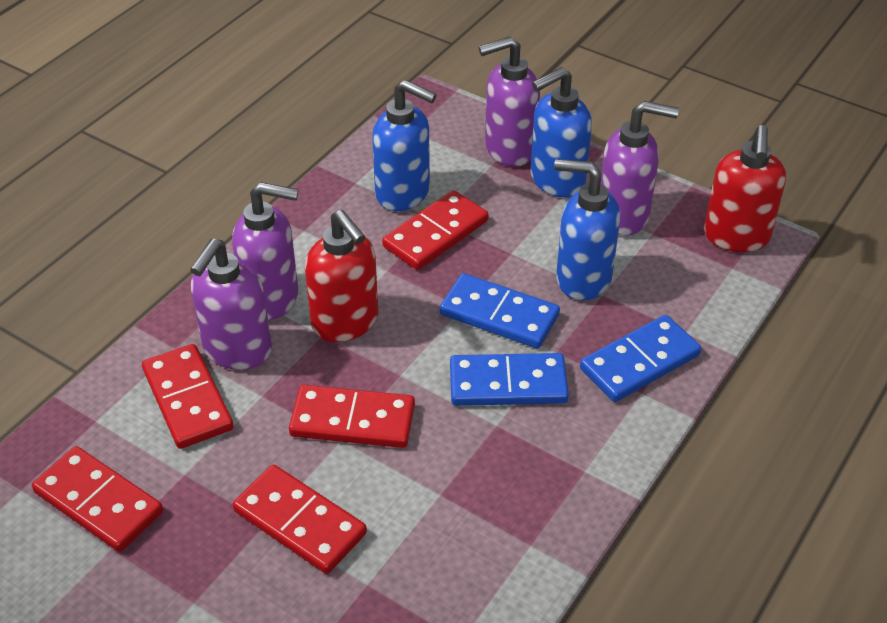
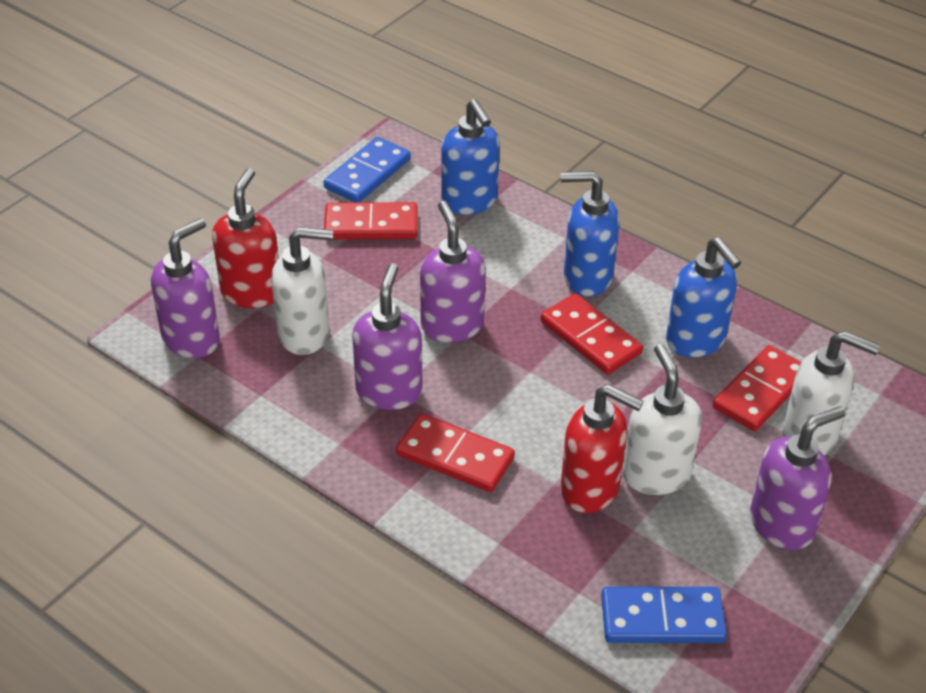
blue domino: [440,273,560,349] [450,353,569,406] [580,315,701,402] = 3 -> [324,137,411,203] [601,587,727,643] = 2
red domino: [32,446,163,552] [142,344,234,449] [233,465,367,574] [289,385,415,448] [382,190,489,270] = 5 -> [324,202,418,239] [396,413,515,492] [540,293,643,375] [713,345,801,431] = 4
white soap dispenser: none = 0 -> [271,227,333,355] [622,344,702,495] [782,331,880,455] = 3

